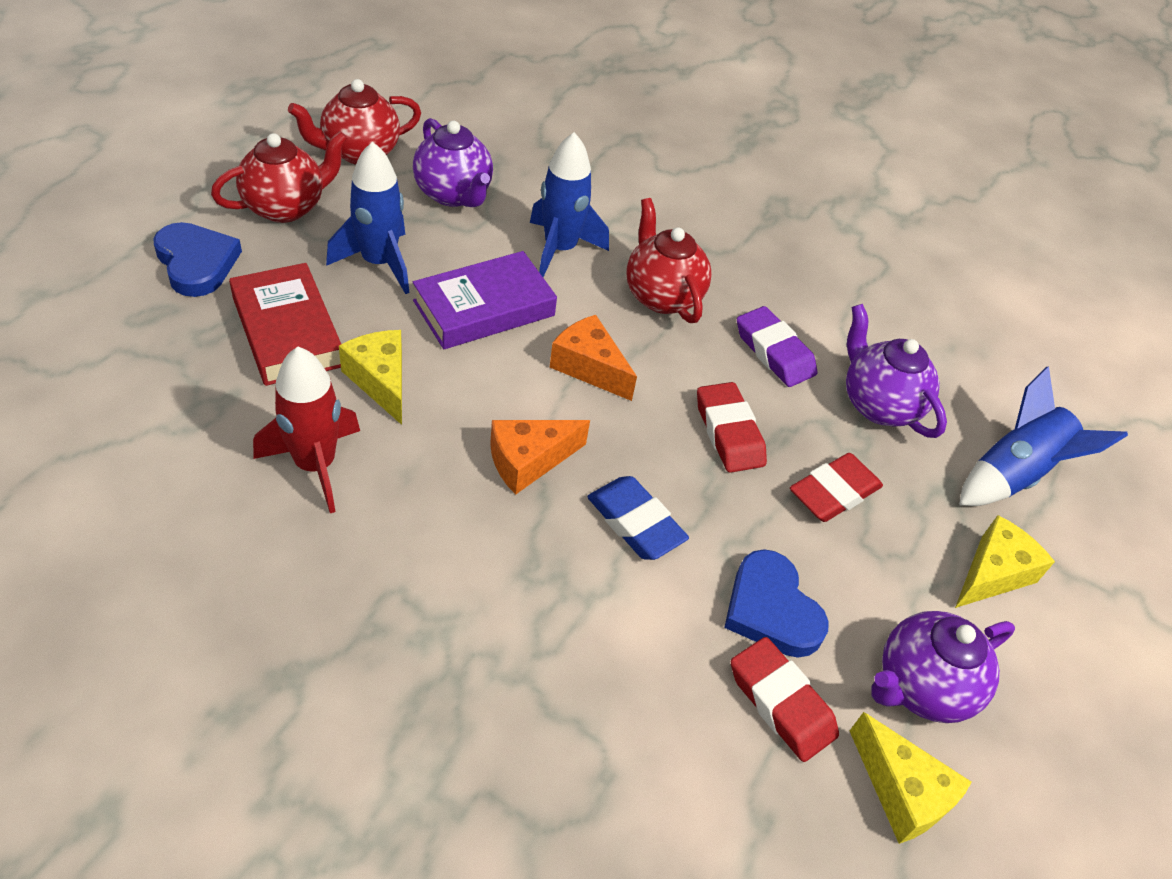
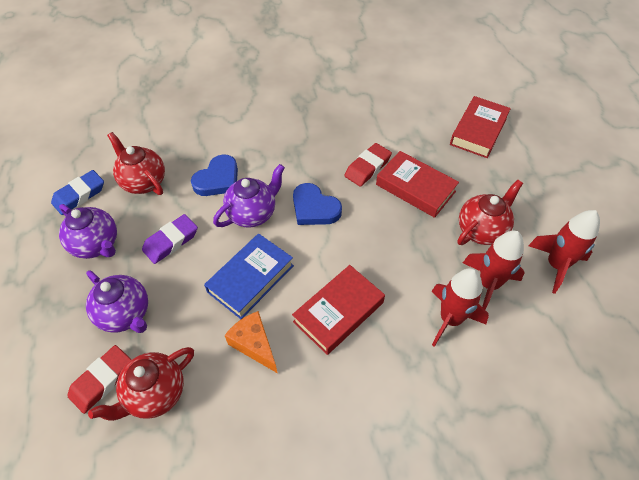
blue book: none = 0 -> [204,233,294,319] = 1
blue rocket: [326,142,410,294] [530,132,609,277] [959,366,1128,506] = 3 -> none = 0
orange cheese: [490,420,590,494] [550,315,637,401] = 2 -> [225,311,277,373] = 1
purple book: [413,251,557,349] = 1 -> none = 0
red book: [229,263,341,386] = 1 -> [292,265,385,355] [376,151,459,218] [450,96,511,158] = 3
red eraser: [697,382,767,473] [731,637,839,762] [790,453,883,522] = 3 -> [67,345,132,414] [345,143,392,187] = 2
red rocket: [253,347,360,513] = 1 -> [431,268,489,347] [463,231,525,310] [528,210,600,294] = 3
yellow cheese: [339,330,402,425] [850,712,972,844] [955,515,1055,608] = 3 -> none = 0

